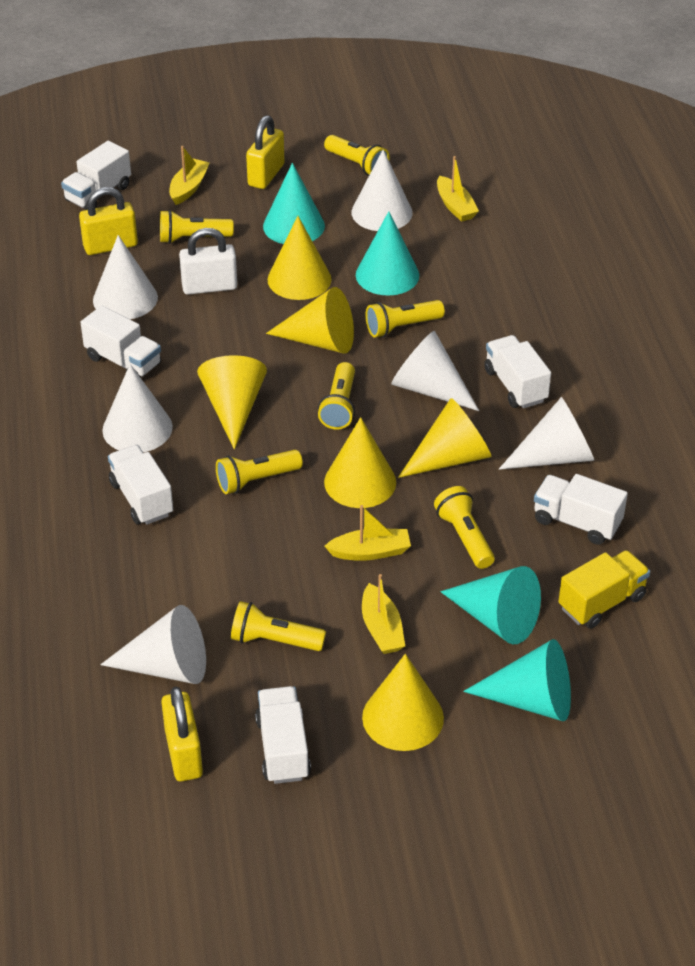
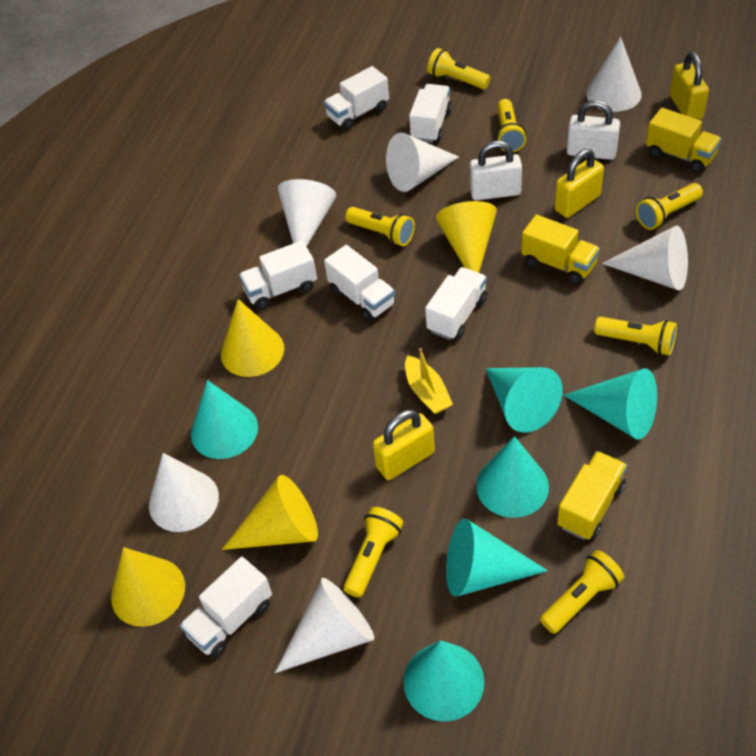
turquoise cone: [263,163,325,244] [356,211,419,296] [440,566,541,644] [463,639,571,721] = 4 -> [191,380,258,459] [403,640,485,722] [446,518,548,597] [476,436,549,518] [485,367,563,433] [564,368,657,440] = 6
white padlock: [179,228,237,295] = 1 -> [470,141,522,201] [567,100,620,160] = 2
yellow boat: [169,146,210,205] [324,505,411,561] [362,574,405,654] [437,156,479,222] = 4 -> [405,348,453,414] = 1
yellow cone: [197,355,267,450] [266,287,354,354] [268,216,331,300] [324,417,396,508] [362,654,444,751] [398,398,492,478] = 6 -> [111,547,185,627] [221,299,284,377] [222,475,318,550] [436,201,497,273] = 4
yellow truck: [558,550,650,629] = 1 -> [521,215,600,284] [557,451,627,540] [646,108,722,172] = 3

